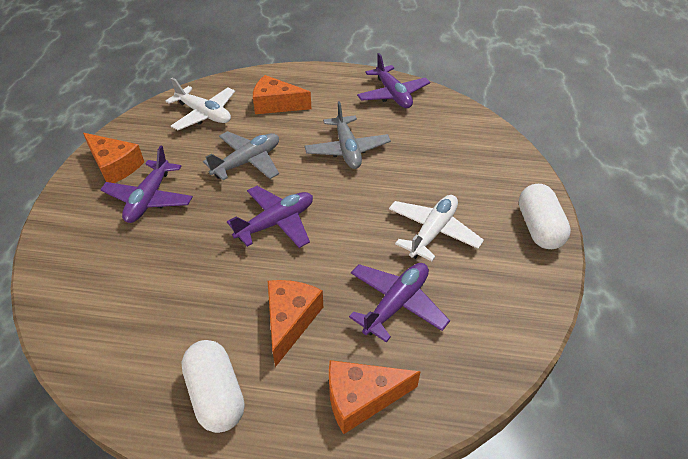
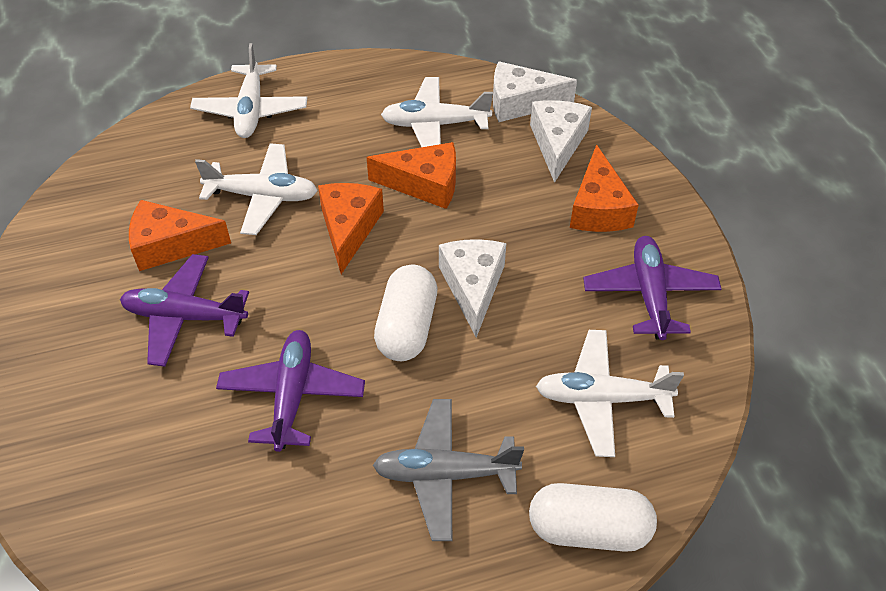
grey plane: [203,131,279,180] [305,101,391,169] = 2 -> [373,399,524,541] = 1
purple plane: [100,146,193,223] [227,186,313,248] [349,263,450,342] [357,53,430,108] = 4 -> [120,254,249,367] [216,330,365,452] [583,236,721,340] = 3
white cheese: none = 0 -> [439,239,506,338] [493,61,577,122] [530,100,592,183] = 3
white plane: [166,78,235,130] [389,195,484,261] = 2 -> [190,43,307,138] [195,143,318,235] [381,77,493,147] [536,330,684,457] = 4

